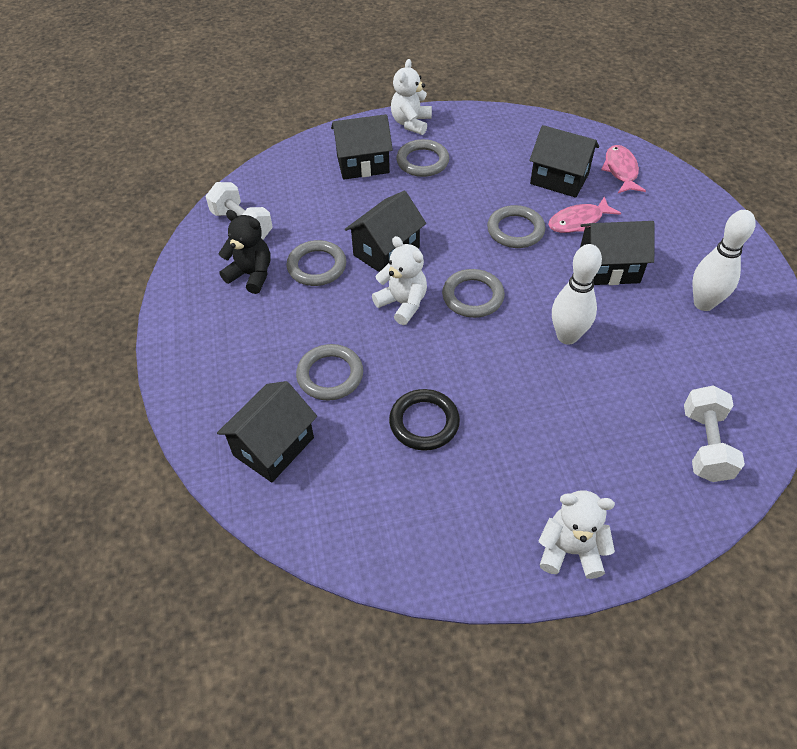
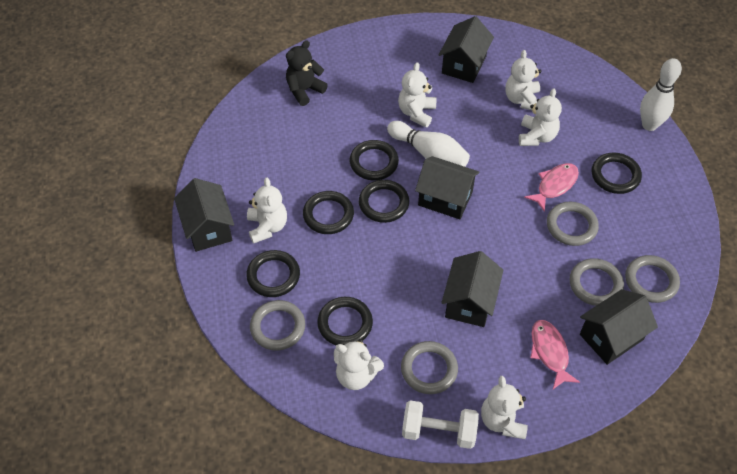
black ring: [389,389,460,451] = 1 -> [246,250,300,297] [303,191,354,234] [317,297,373,345] [350,140,399,180] [359,180,409,223] [592,152,642,194] = 6
white dumbbell: [206,182,273,240] [684,386,745,482] = 2 -> [402,400,479,449] = 1
white teddy bear: [372,236,427,325] [391,59,432,135] [538,491,615,579] = 3 -> [247,178,287,244] [334,339,384,390] [398,62,436,127] [481,376,528,439] [505,50,542,110] [519,88,562,146] = 6

